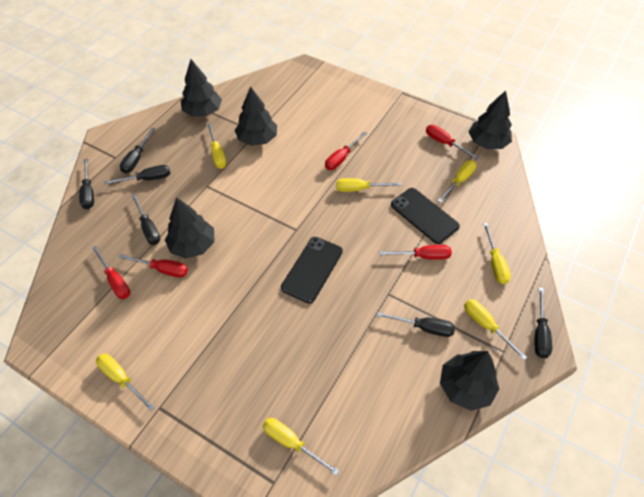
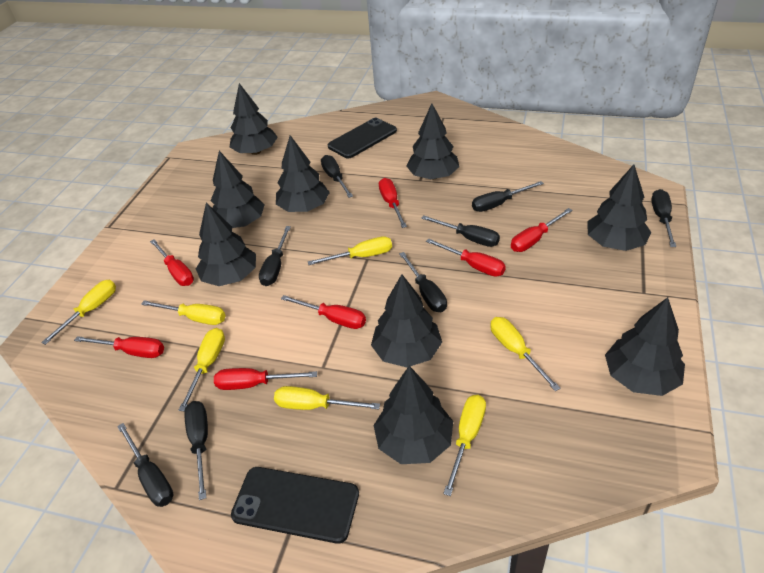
black screwdriver: [79,159,94,209] [104,165,170,185] [120,128,155,173] [131,194,160,245] [377,312,455,337] [535,288,552,358] = 6 -> [117,423,173,507] [184,401,208,500] [259,226,291,286] [321,155,353,198] [399,252,447,312] [421,215,500,247] [472,181,544,212] [651,189,676,247] = 8
black tree: [165,197,214,259] [181,59,222,117] [235,86,277,146] [440,351,499,411] [468,90,512,149] = 5 -> [196,203,256,286] [211,151,265,228] [230,83,278,155] [276,135,330,212] [371,274,442,367] [373,366,453,464] [407,103,460,179] [587,164,652,251] [605,297,685,396] = 9
red screwdriver: [92,246,130,299] [119,254,188,278] [325,132,367,170] [379,245,452,260] [426,125,479,160] = 5 -> [74,336,164,358] [150,239,194,286] [214,368,317,390] [281,295,366,329] [379,178,407,228] [426,239,506,277] [511,208,573,252] = 7

